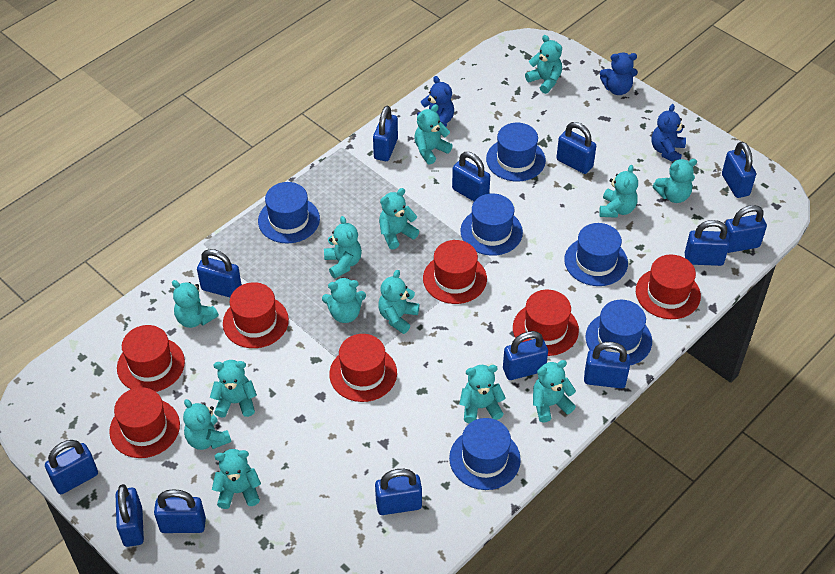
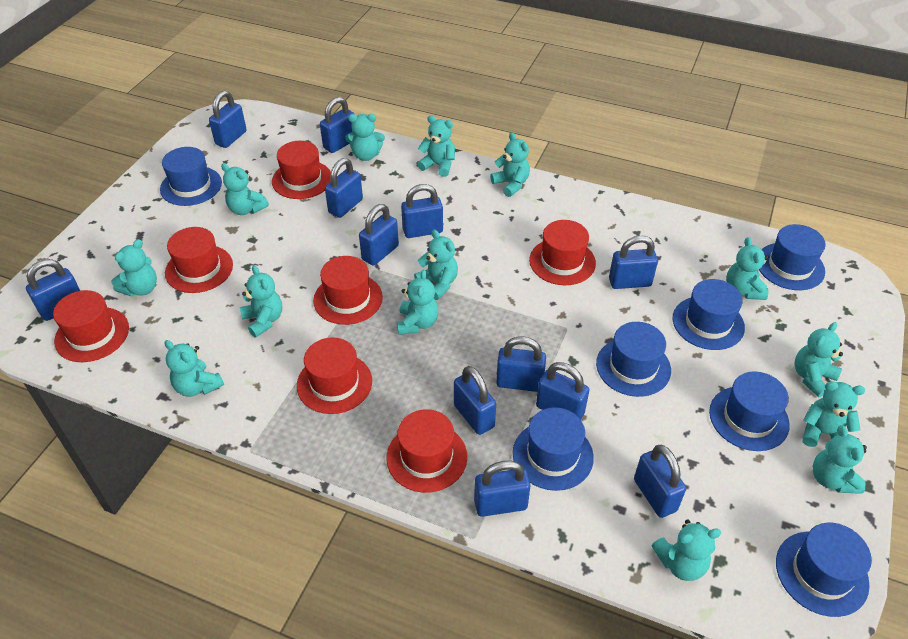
blue hat: [258,182,320,244] [449,418,521,490] [460,193,523,256] [486,123,546,181] [564,223,628,286] [586,300,652,365] = 6 -> [160,147,222,206] [513,407,594,491] [596,322,671,397] [673,279,745,350] [709,371,790,451] [759,224,826,290] [776,522,872,617] = 7
blue padlock: [45,440,98,494] [116,484,144,547] [154,489,206,533] [197,249,242,297] [373,106,398,161] [375,469,422,515] [452,152,490,201] [503,331,548,380] [556,122,596,174] [584,342,630,388] [685,220,730,266] [722,142,756,198] [725,205,767,253] = 13 -> [26,259,80,321] [209,91,247,148] [320,97,355,153] [325,158,363,218] [359,204,399,266] [401,184,443,238] [454,366,496,435] [474,461,530,517] [496,336,546,392] [536,362,589,420] [609,235,658,289] [634,445,686,518] = 12
blue teddy bear: [417,76,454,127] [600,52,638,95] [651,104,686,162] = 3 -> none = 0

